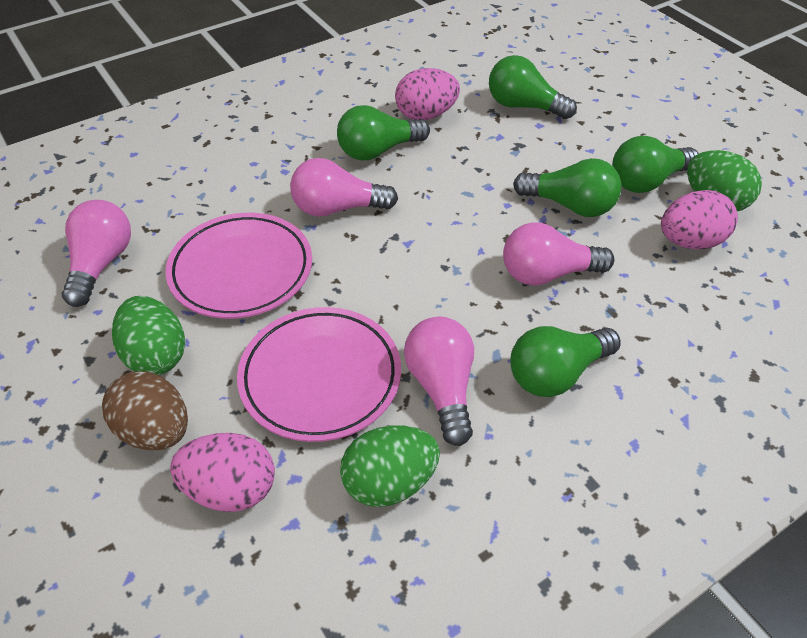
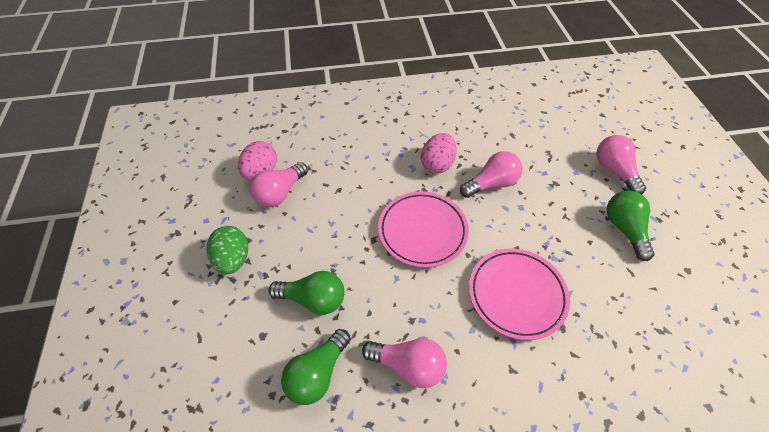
brown egg: [102,371,188,450] = 1 -> none = 0
green egg: [112,296,185,375] [340,425,440,507] [687,150,762,211] = 3 -> [207,226,248,274] = 1
green light bulb: [337,105,430,160] [489,55,577,119] [511,326,621,397] [513,158,621,217] [612,136,699,193] = 5 -> [268,271,345,315] [281,329,351,405] [607,191,654,261] = 3
pink egg: [170,433,275,512] [395,68,460,120] [661,190,738,249] = 3 -> [238,141,277,181] [421,133,456,174] = 2

